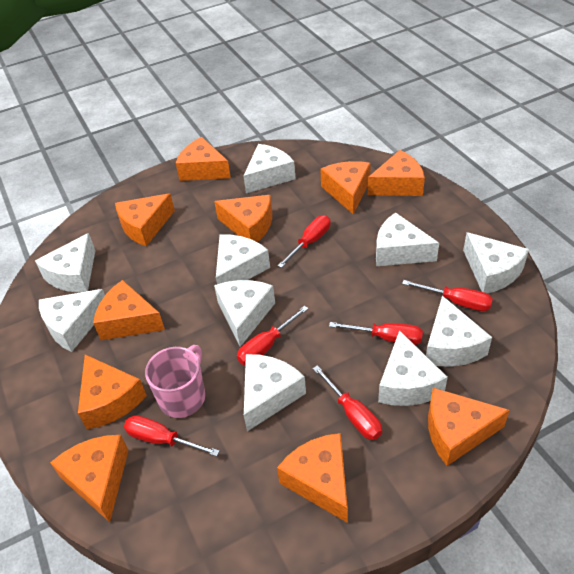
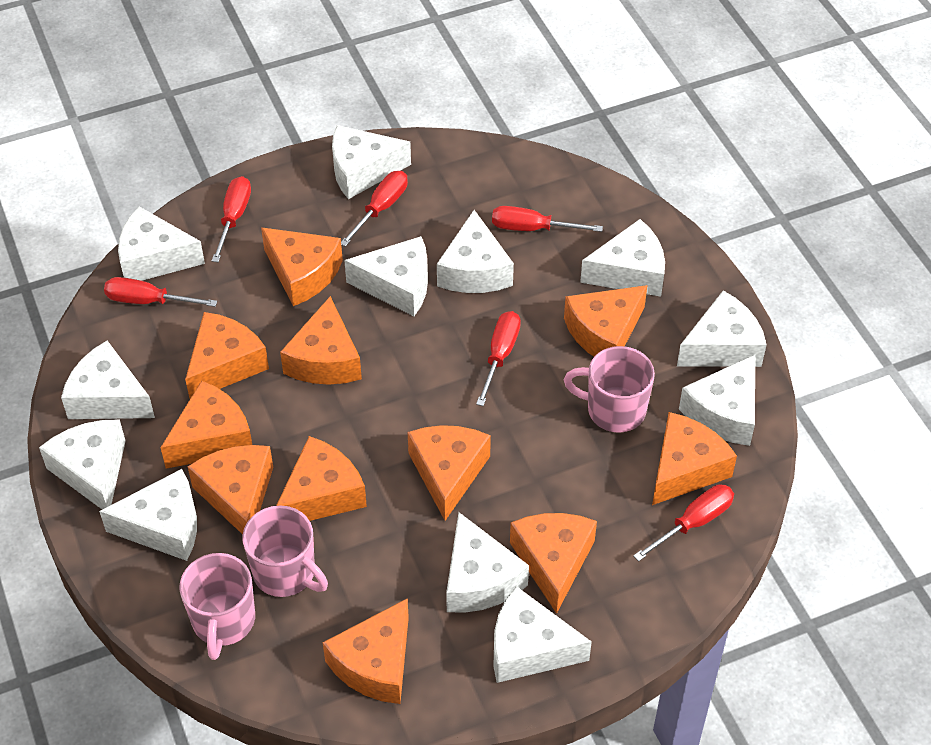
orange cheese: [50,435,129,522] [78,355,147,429] [93,280,165,340] [115,193,175,246] [176,137,231,181] [214,195,272,242] [277,433,348,523] [320,161,371,214] [368,150,425,196] [428,388,510,466] = 10 -> [160,381,252,469] [185,312,269,399] [188,445,273,535] [261,227,343,306] [276,436,367,521] [280,296,362,385] [323,598,409,704] [408,425,491,521] [510,513,597,614] [564,285,648,357] [652,412,737,505] = 11
pink mug: [145,345,205,418] = 1 -> [180,553,255,660] [242,506,328,597] [564,346,655,433] = 3
white cheese: [35,233,96,292] [39,289,105,352] [214,280,275,347] [216,234,270,284] [244,144,295,193] [244,354,306,431] [376,212,439,266] [378,330,448,406] [426,296,492,367] [463,232,529,293] = 10 -> [39,419,126,509] [61,341,155,419] [99,469,197,561] [118,206,205,281] [332,125,411,199] [344,236,428,316] [437,210,514,293] [446,512,529,613] [494,586,592,683] [580,219,665,297] [677,291,767,367] [679,355,755,446] = 12

